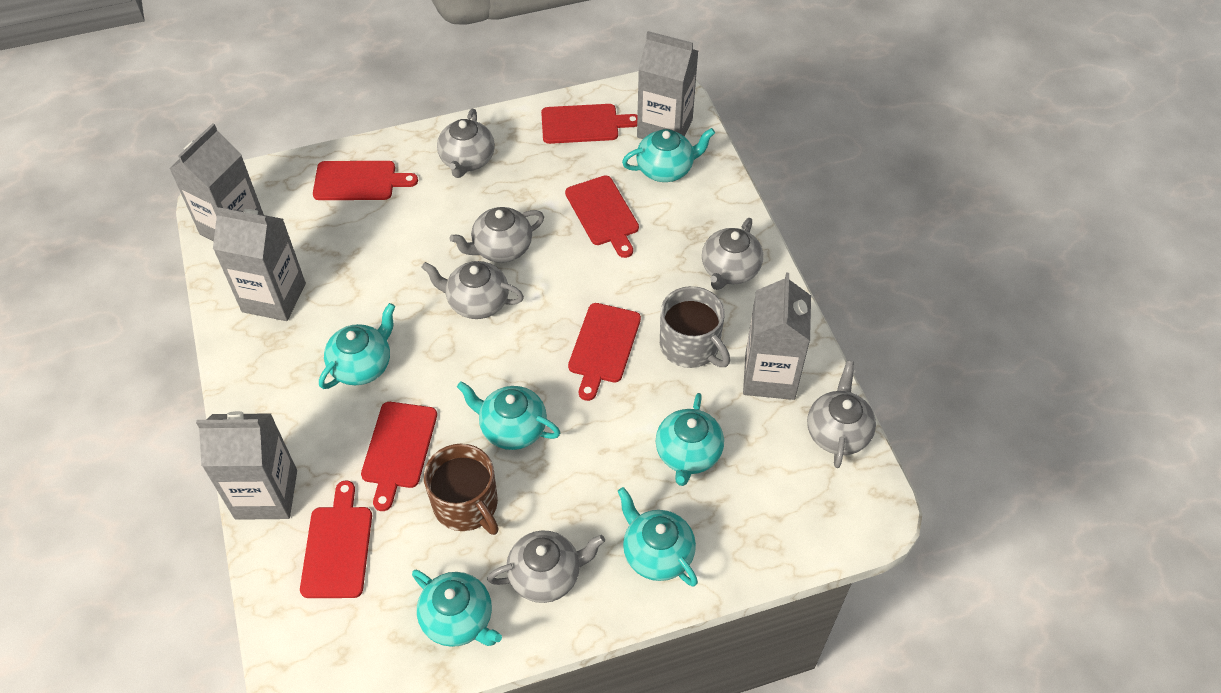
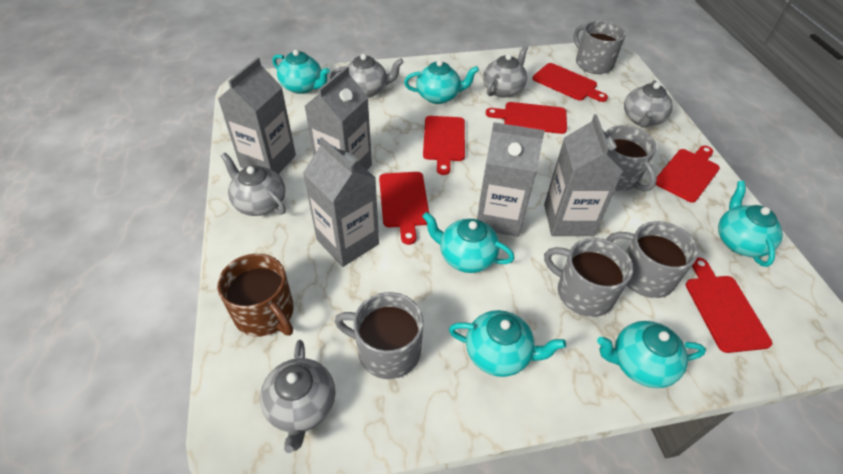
grey mug: [660,286,730,368] = 1 -> [334,292,424,379] [544,238,633,317] [573,21,626,74] [605,125,657,192] [606,221,698,298] = 5
grey teapot: [422,261,524,319] [437,109,495,178] [450,207,544,263] [487,531,605,603] [702,218,763,290] [807,361,876,468] = 6 -> [221,153,286,216] [260,340,335,453] [330,54,404,98] [483,45,528,98] [624,80,673,128] = 5

